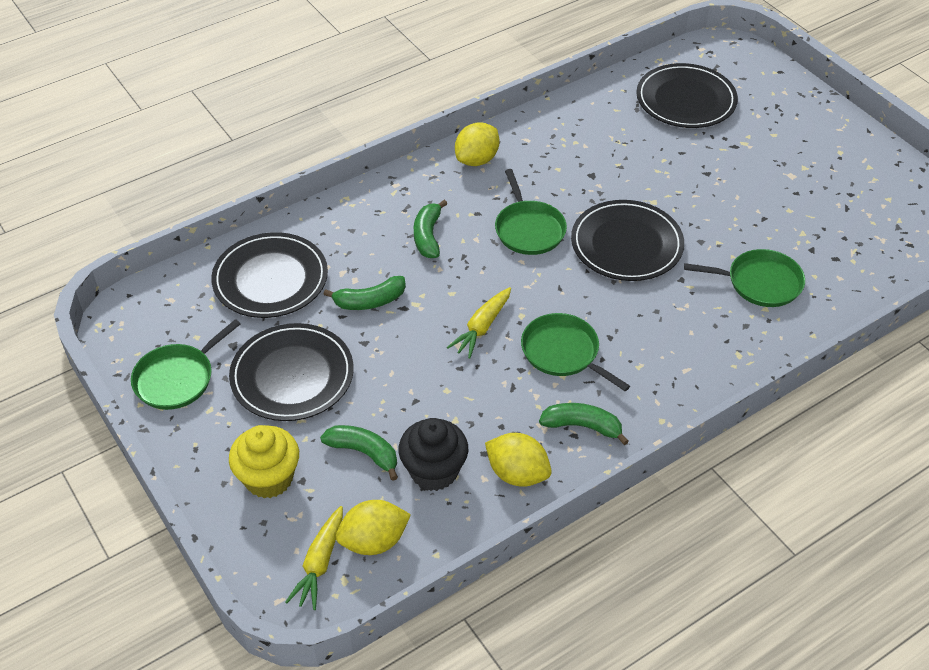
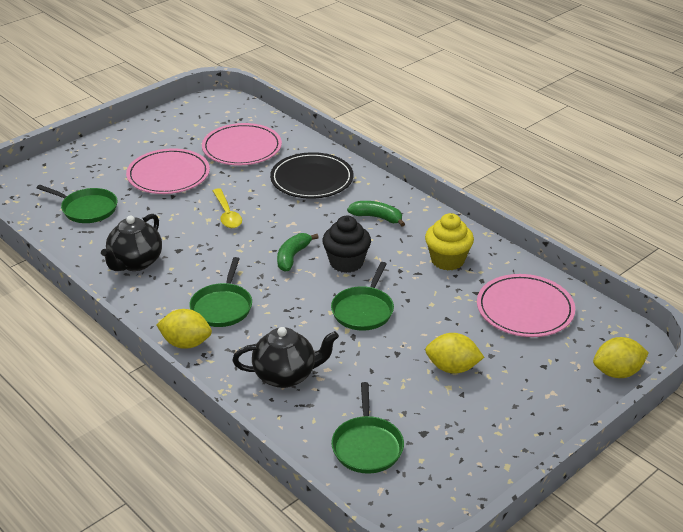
black plate: [211,232,328,318] [229,323,354,421] [571,200,684,281] [636,63,738,128] = 4 -> [270,152,354,199] = 1
black teapot: none = 0 -> [101,214,162,271] [232,327,339,388] = 2
green banana: [320,425,398,481] [323,276,406,310] [414,200,447,258] [539,403,629,445] = 4 -> [277,233,319,272] [347,201,405,227] = 2
pink plate: none = 0 -> [126,148,210,194] [202,123,282,166] [477,274,575,337] = 3
yellow carrot: [286,506,343,610] [447,287,511,359] = 2 -> none = 0
yellow spoon: none = 0 -> [213,188,242,228] = 1

